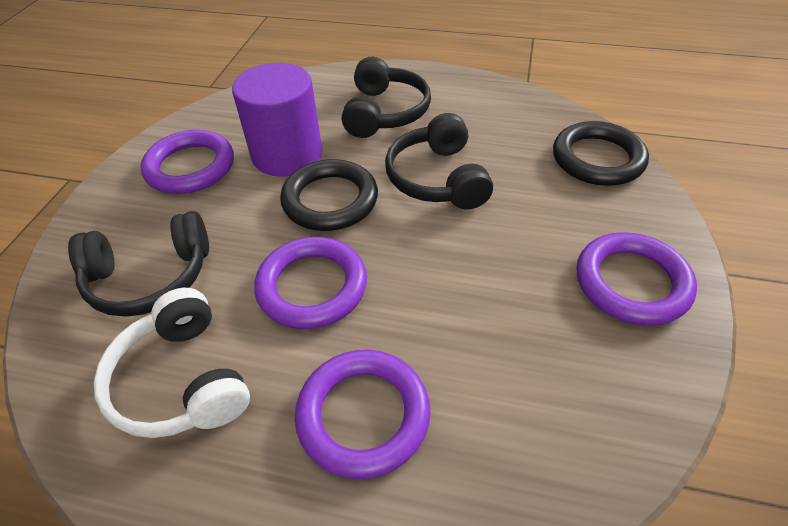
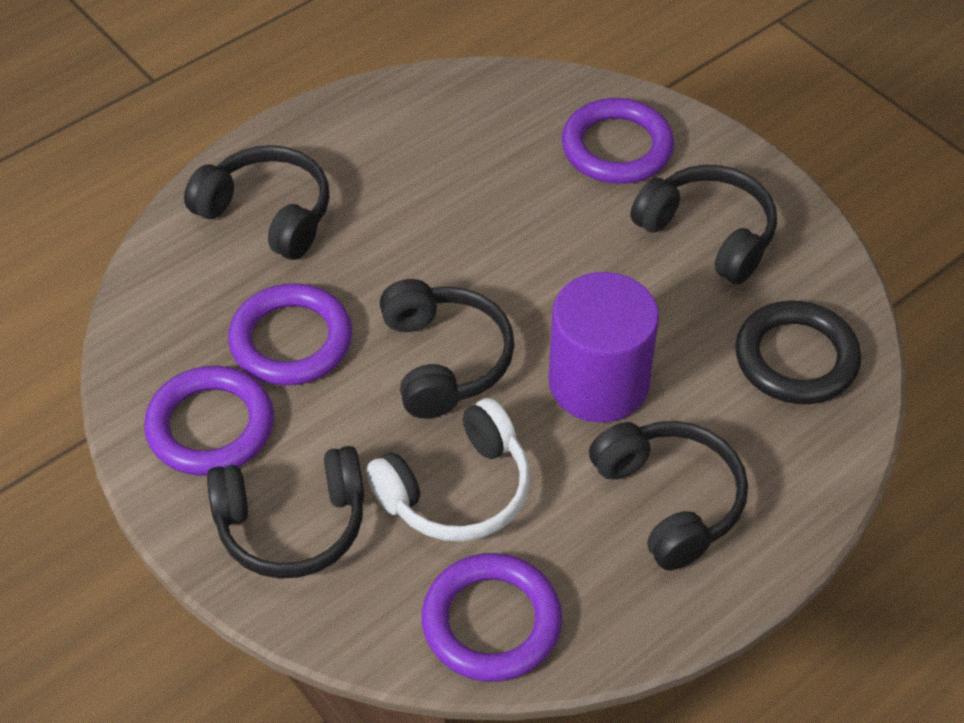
black headphones: [68,211,209,317] [342,57,431,138] [385,113,493,209] = 3 -> [184,145,330,260] [207,446,364,579] [380,279,515,419] [589,421,748,570] [631,165,777,284] = 5
black ring: [280,159,378,231] [553,121,649,186] = 2 -> [735,300,861,404] = 1

